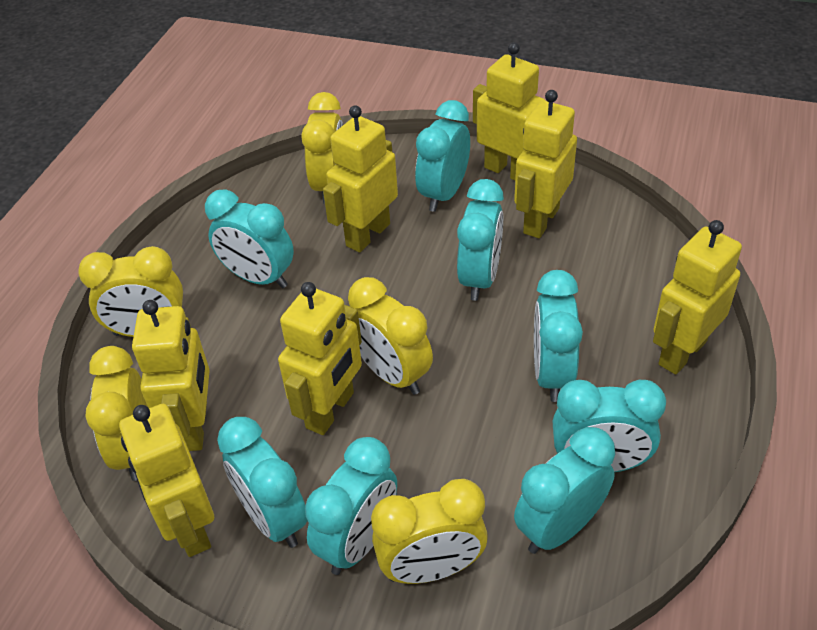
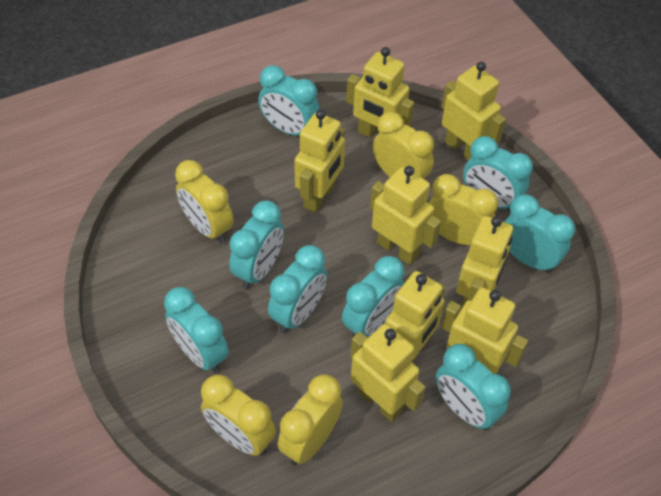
yellow robot: [119,404,214,557] [132,300,210,451] [278,282,362,435] [323,105,398,252] [473,42,546,180] [514,90,577,238] [653,220,742,375] = 7 -> [294,110,345,213] [346,47,414,137] [350,324,426,422] [370,166,441,265] [385,271,445,361] [441,287,528,374] [442,62,506,160] [456,216,513,310] = 8

